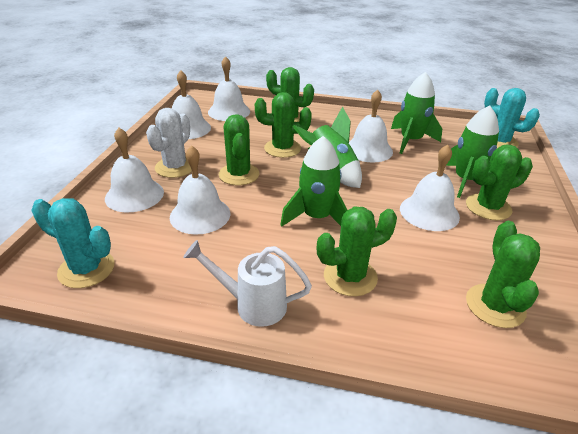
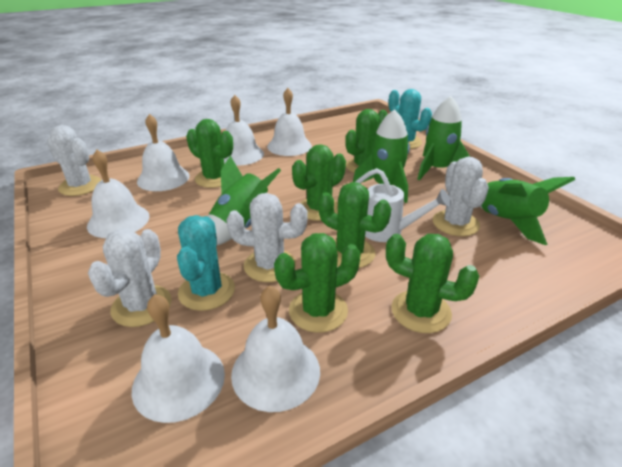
white cactus: [146,108,192,178] = 1 -> [47,125,101,196] [88,229,172,327] [226,193,308,282] [433,157,489,236] = 4

